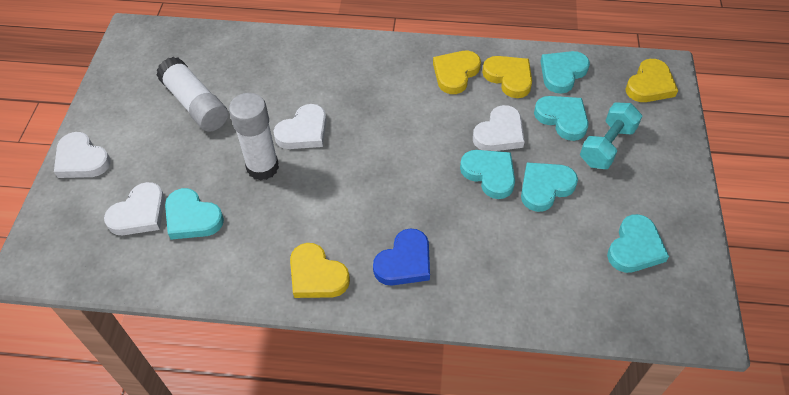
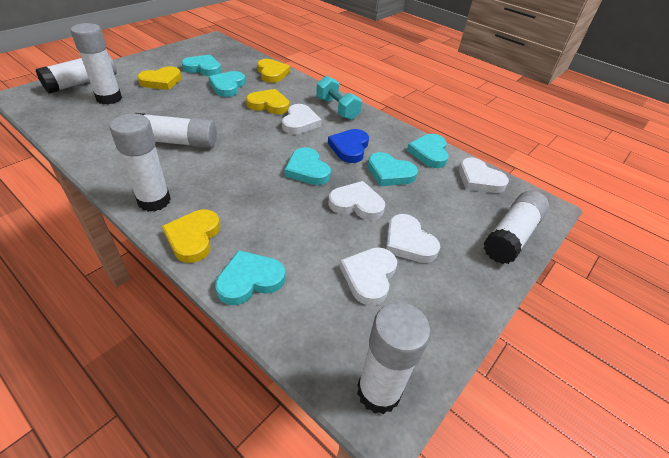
white glue stick: [156,57,228,132] [229,93,279,181] = 2 -> [36,54,117,93] [70,23,122,105] [110,114,171,212] [134,113,217,148] [357,302,431,414] [483,191,549,264] = 6
white heart: [54,132,111,178] [104,182,165,235] [273,104,327,149] [473,105,525,151] = 4 -> [282,104,322,134] [328,181,385,220] [340,247,397,306] [386,214,440,263] [459,158,509,193] = 5

